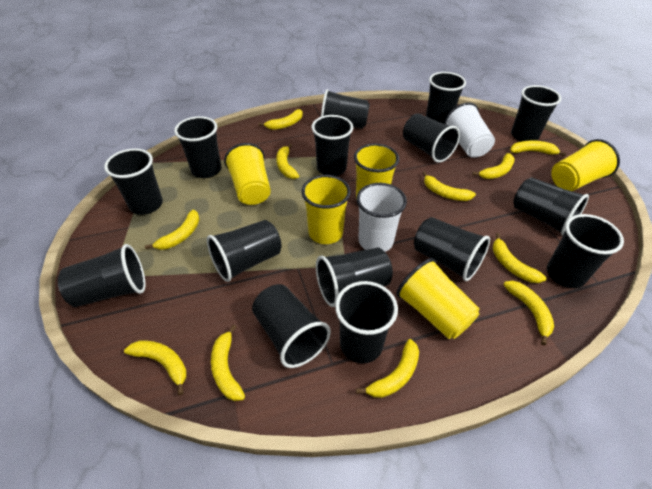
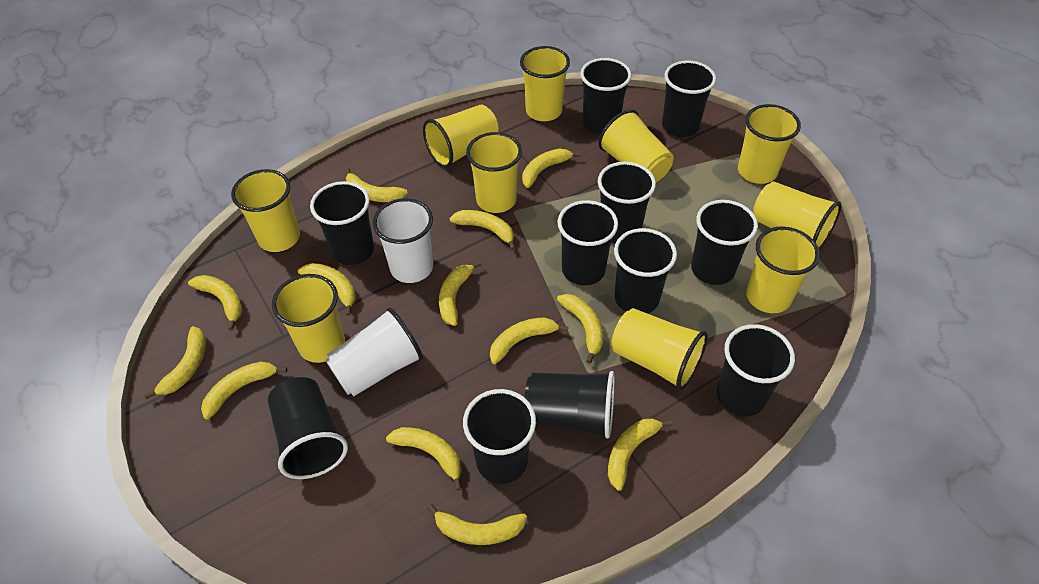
black cup: [58,244,146,307] [104,148,163,215] [174,116,221,178] [207,220,282,282] [252,284,331,368] [312,115,353,176] [316,248,393,307] [321,89,370,129] [335,281,398,363] [403,114,460,163] [414,217,490,281] [426,72,466,124] [511,85,561,141] [513,177,589,235] [547,214,624,288] = 15 -> [268,377,348,479] [310,181,374,265] [463,389,536,484] [524,371,615,439] [558,200,618,285] [580,58,632,134] [598,162,656,243] [614,228,677,314] [662,61,716,137] [691,200,758,285] [717,324,795,416] = 11
yellow banana: [124,341,187,395] [145,210,200,250] [211,325,245,401] [258,109,303,130] [276,143,299,179] [356,339,419,398] [423,171,476,201] [472,153,515,179] [493,233,546,283] [503,281,554,345] [510,140,566,157] = 11 -> [144,326,206,399] [188,275,242,331] [201,362,287,419] [298,263,356,316] [345,168,408,202] [386,427,462,491] [427,503,527,545] [439,261,482,326] [449,210,516,250] [490,317,568,364] [522,149,581,188] [557,294,603,364] [608,419,673,491] = 13
yellow cup: [224,143,271,205] [301,175,351,244] [354,143,399,198] [396,258,480,339] [551,139,620,191] = 5 -> [231,169,300,252] [272,274,345,363] [423,104,499,168] [466,132,522,213] [520,46,570,121] [598,110,674,182] [612,308,708,390] [738,104,801,184] [746,227,820,313] [753,181,841,250] = 10

